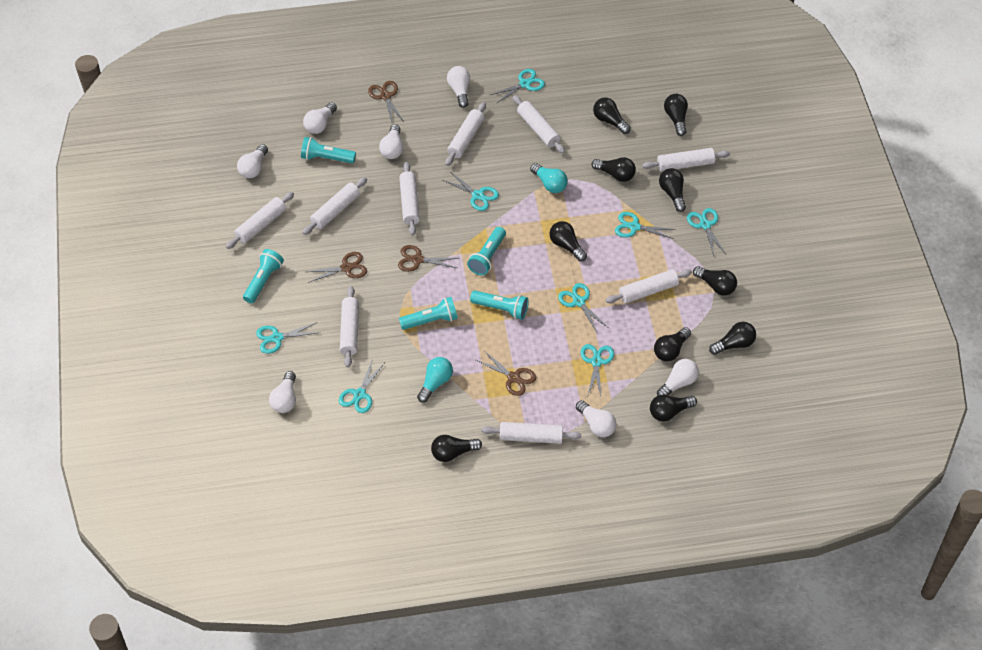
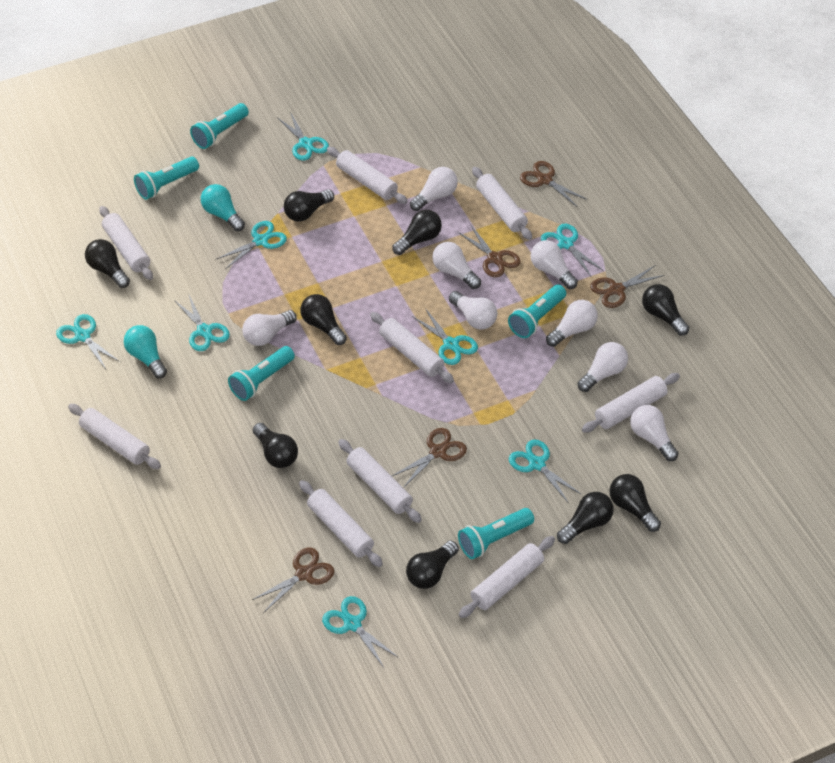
black light bulb: [431,435,482,462] [549,221,587,262] [591,157,636,182] [593,97,631,134] [650,395,697,422] [654,327,691,362] [659,168,686,212] [664,94,688,136] [693,266,737,296] [709,322,756,355] = 10 -> [85,239,130,288] [253,423,298,468] [284,189,334,222] [300,294,347,345] [392,210,442,255] [406,541,459,589] [557,492,614,544] [610,474,661,532] [642,284,689,336] = 9
brown scissors: [306,252,367,283] [368,81,403,122] [398,245,458,272] [476,351,536,396] = 4 -> [252,548,334,613] [392,428,467,488] [458,224,521,278] [520,161,588,207] [590,266,664,308] = 5
white light bulb: [237,144,268,178] [269,371,296,413] [303,102,337,134] [379,124,403,159] [447,66,470,108] [576,400,617,437] [657,359,699,396] = 7 -> [242,310,297,346] [410,167,458,211] [432,242,481,289] [449,291,497,330] [531,240,578,289] [546,300,598,347] [578,342,628,392] [630,405,679,461] = 8

